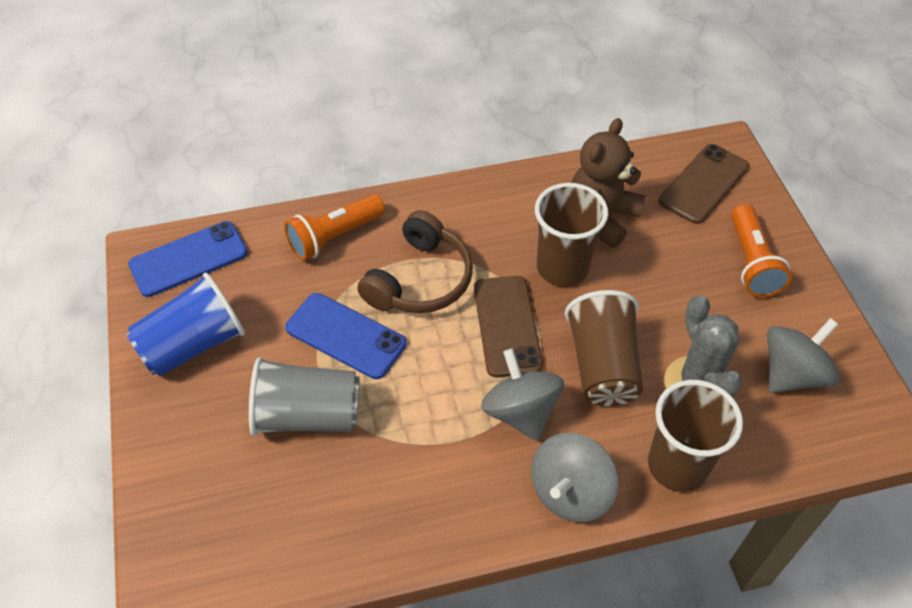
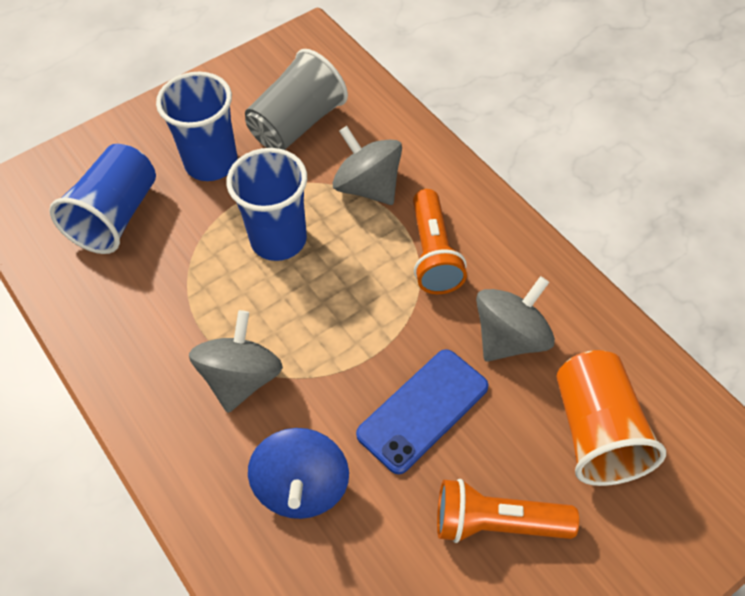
blue cup: [126,273,245,377] = 1 -> [49,144,156,254] [156,72,237,181] [226,148,307,261] = 3
blue phone: [128,221,248,297] [285,293,406,379] = 2 -> [356,349,488,474] = 1
blue spinning top: none = 0 -> [248,428,349,519] = 1
brown cup: [535,183,608,287] [565,290,643,406] [648,380,743,492] = 3 -> none = 0
brown headphones: [357,210,473,313] = 1 -> none = 0
brown phone: [474,276,543,378] [659,144,749,224] = 2 -> none = 0
brown teddy bear: [571,118,645,248] = 1 -> none = 0
grey cactus: [664,295,742,397] = 1 -> none = 0
orange cup: none = 0 -> [556,350,666,486] = 1

